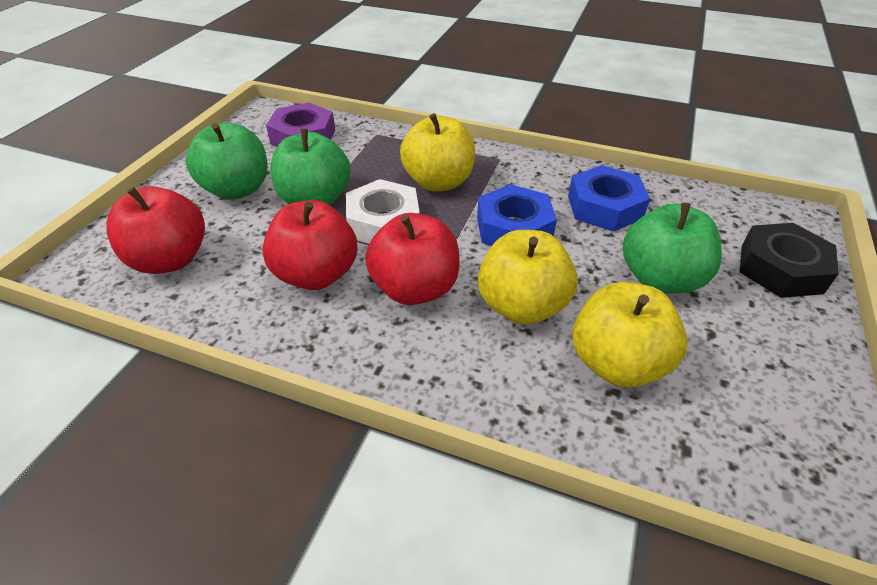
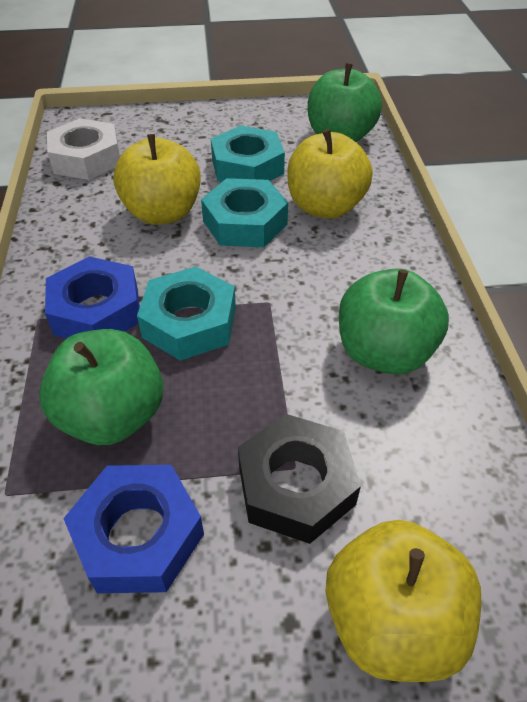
purple nut: [266,102,335,147] = 1 -> none = 0
red apple: [106,186,205,274] [262,200,357,290] [365,213,460,305] = 3 -> none = 0
turquoise nut: none = 0 -> [137,267,236,361] [201,178,288,247] [211,125,285,182] = 3

